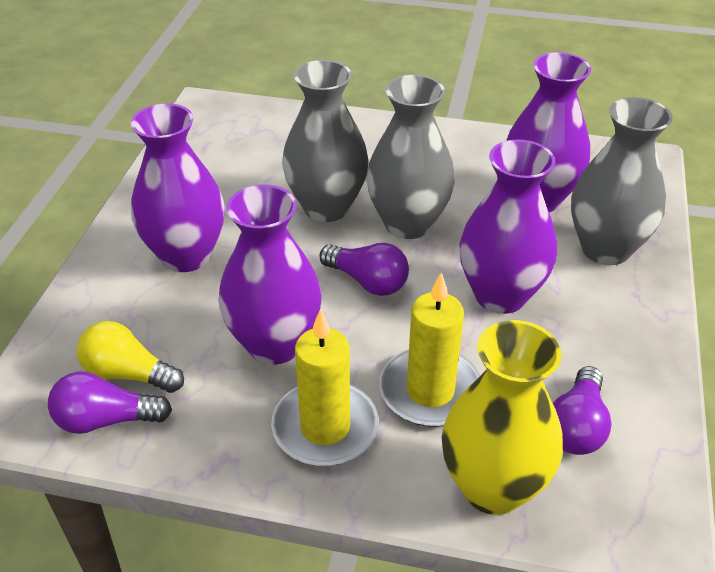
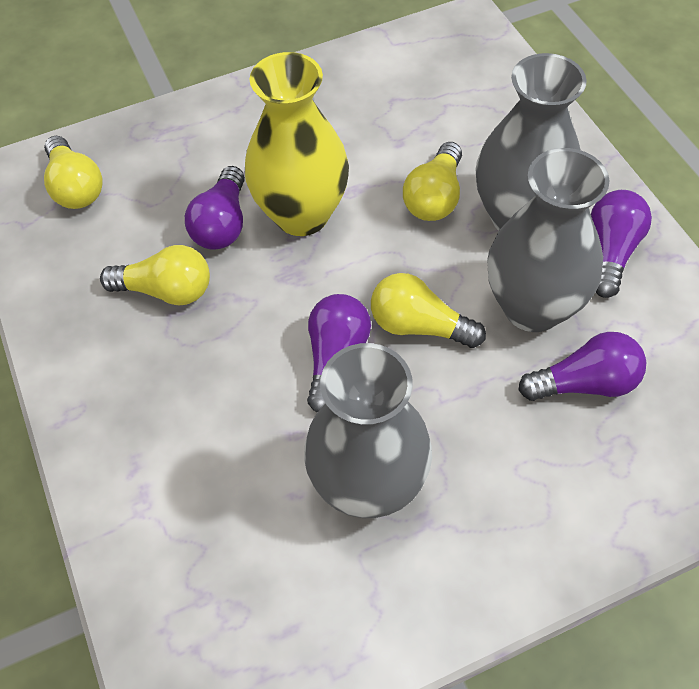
purple light bulb: [48,371,172,434] [320,243,409,296] [553,366,612,455] = 3 -> [185,166,245,250] [307,294,371,412] [519,332,646,401] [591,190,652,298] = 4
purple vase: [130,103,225,272] [219,184,322,365] [460,139,557,314] [506,52,591,212] = 4 -> none = 0
yellow candle: [271,309,379,466] [380,273,480,427] = 2 -> none = 0
yellow light bulb: [77,321,184,393] = 1 -> [44,136,102,209] [100,245,210,305] [371,273,486,348] [403,142,462,221] = 4

